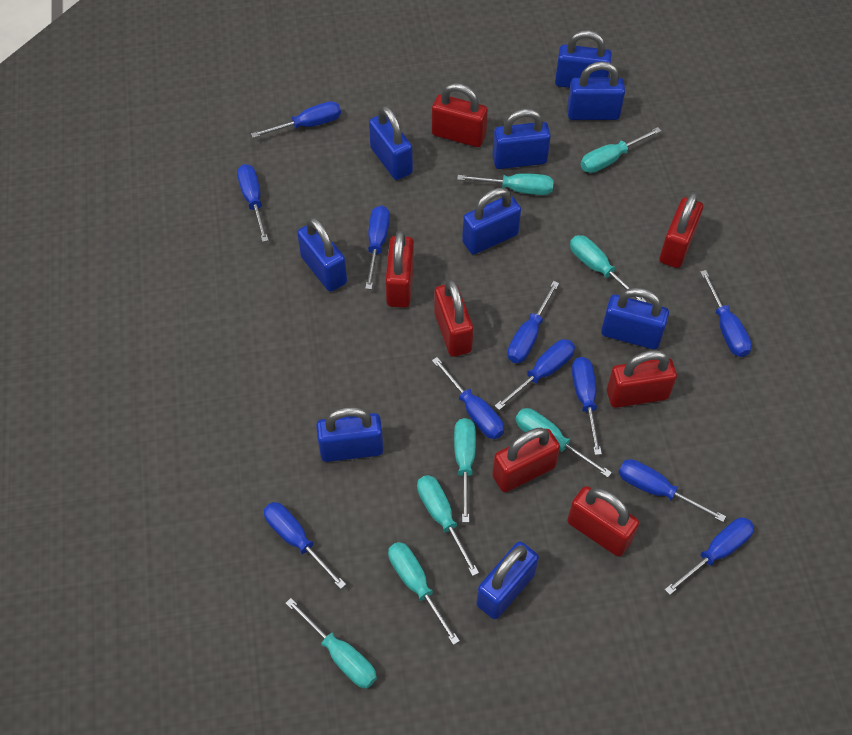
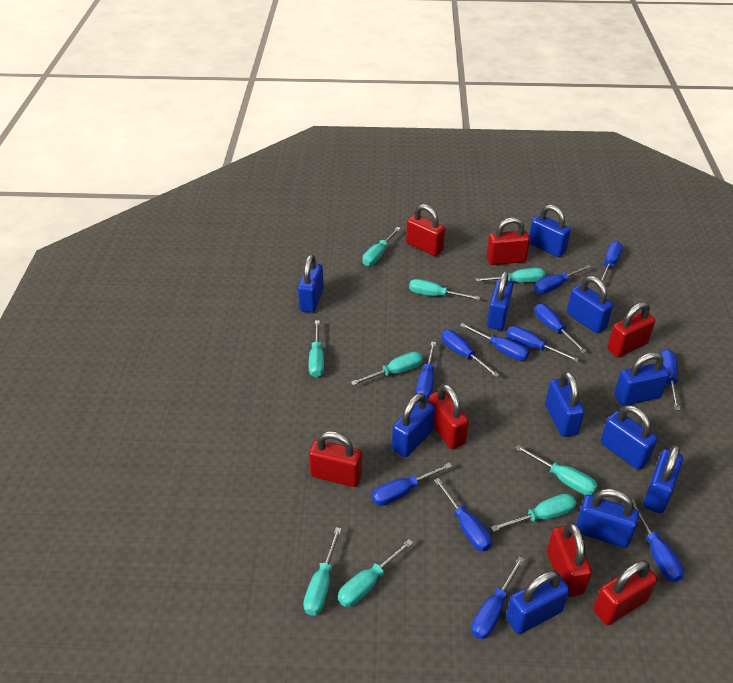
blue padlock: [297,217,347,292] [316,407,384,462] [369,106,413,180] [462,188,521,254] [476,541,539,619] [492,109,551,169] [555,30,612,88] [567,62,625,120] [601,288,669,349] = 9 -> [298,254,324,313] [392,393,435,457] [487,271,513,330] [506,570,570,634] [529,205,571,257] [545,371,584,437] [567,276,613,334] [576,489,639,548] [600,405,657,470] [614,352,669,406] [643,445,683,513] = 11
blue screwdriver: [237,164,269,242] [251,101,341,138] [264,502,346,589] [365,205,390,290] [432,357,504,439] [495,339,575,410] [507,281,559,363] [572,357,602,455] [618,459,726,522] [665,517,754,595] [700,270,752,357] = 11 -> [372,462,452,506] [416,342,436,400] [434,478,492,551] [441,330,499,377] [460,323,529,361] [471,556,525,639] [506,326,579,362] [534,265,591,294] [535,304,587,353] [601,241,623,283] [631,499,684,582] [660,349,680,410] = 12
turquoise screwdriver: [286,598,377,688] [388,542,460,645] [417,475,479,576] [454,418,476,523] [457,173,554,195] [515,408,612,478] [570,235,647,302] [581,127,661,173] = 8 -> [303,527,342,616] [309,320,324,378] [338,539,413,607] [351,352,423,385] [362,227,401,266] [409,279,480,300] [476,268,545,283] [491,494,576,532] [515,445,598,495] = 9

